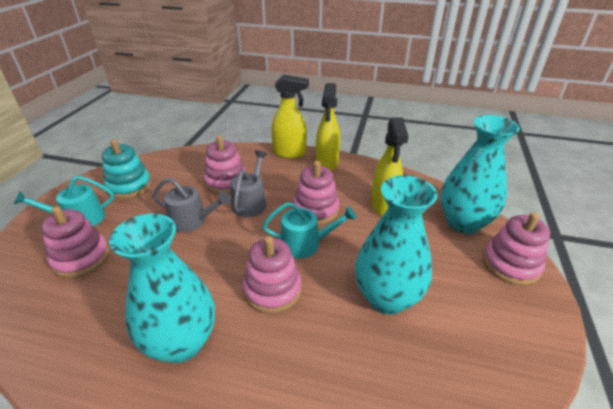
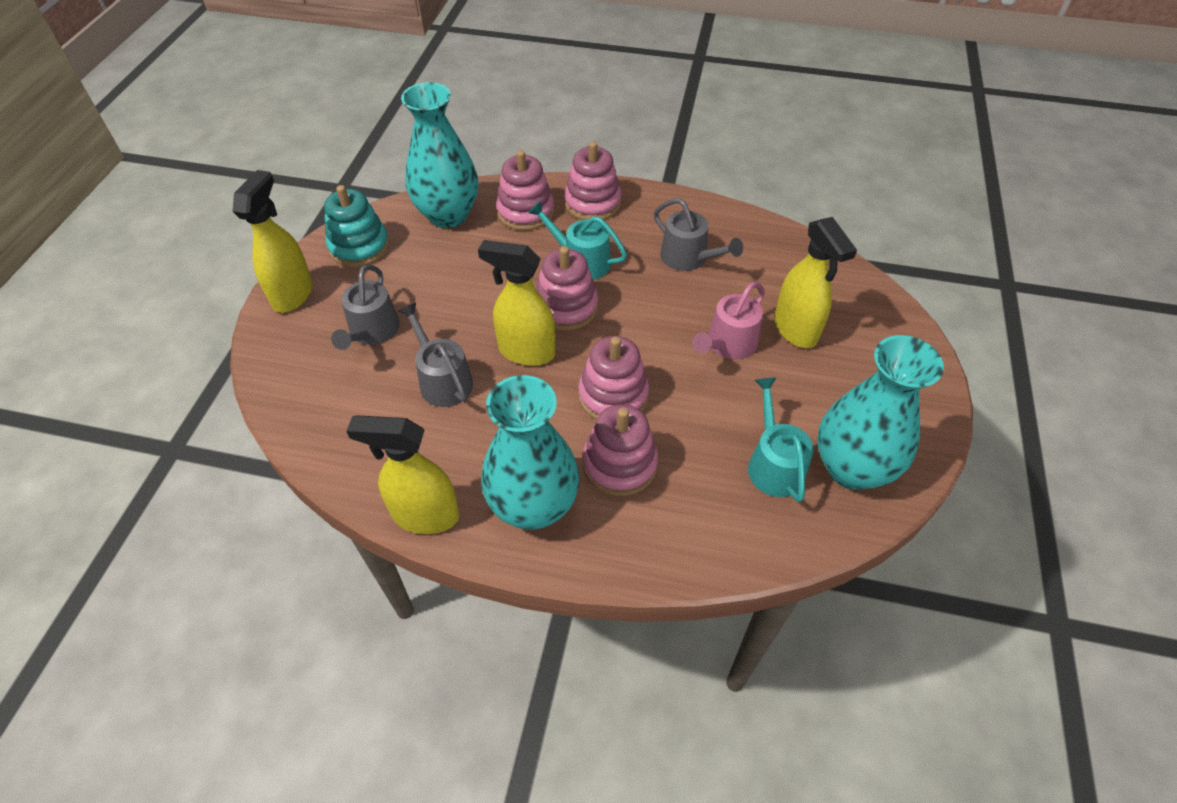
grey watering can: [153,177,231,232] [230,150,267,217] = 2 -> [331,265,400,350] [398,303,473,407] [654,198,743,271] = 3
pink watering can: none = 0 -> [692,282,765,359] = 1
yellow spray bottle: [271,74,309,158] [316,83,340,171] [371,117,409,216] = 3 -> [233,170,313,313] [347,416,459,534] [478,240,555,366] [774,217,857,348] = 4

